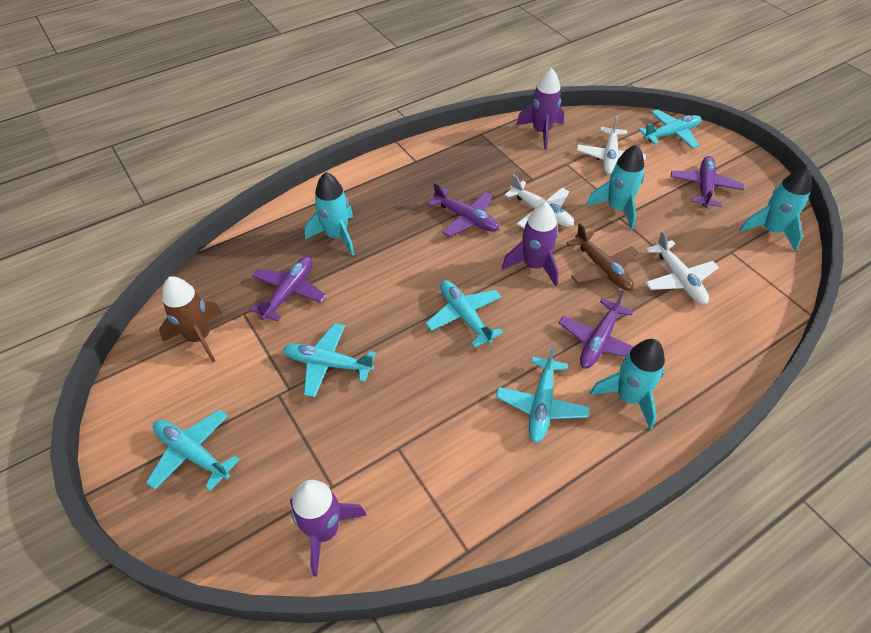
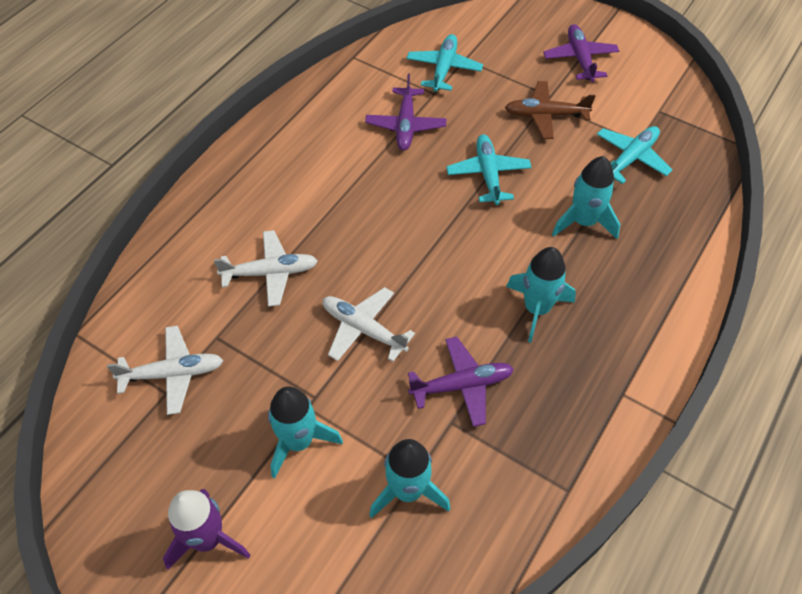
brown rocket: [159,276,222,362] = 1 -> none = 0
purple plane: [250,256,326,322] [428,183,499,237] [559,291,634,368] [671,156,744,208] = 4 -> [365,74,447,151] [408,337,514,427] [543,24,619,82] = 3
purple rocket: [290,480,366,576] [502,202,559,287] [516,68,564,150] = 3 -> [163,489,251,570] = 1
turquoise plane: [146,409,240,491] [283,323,376,397] [425,280,503,348] [496,347,590,443] [638,109,702,148] = 5 -> [407,34,483,92] [446,134,532,205] [597,126,672,184] = 3

